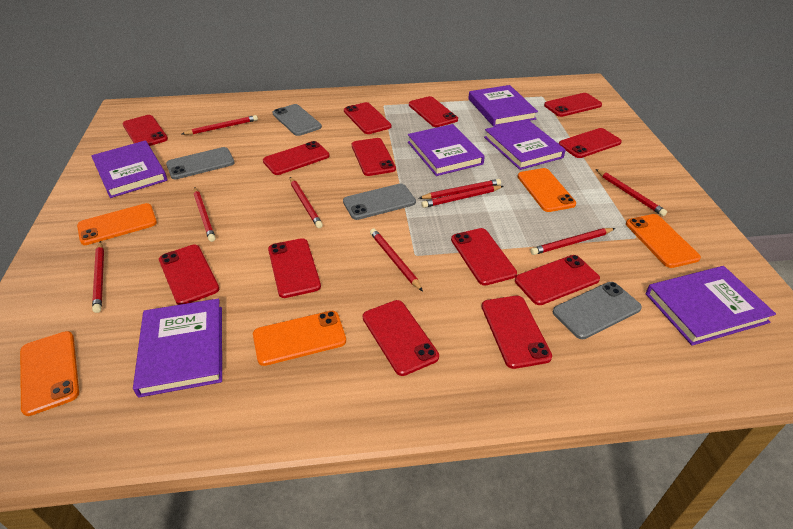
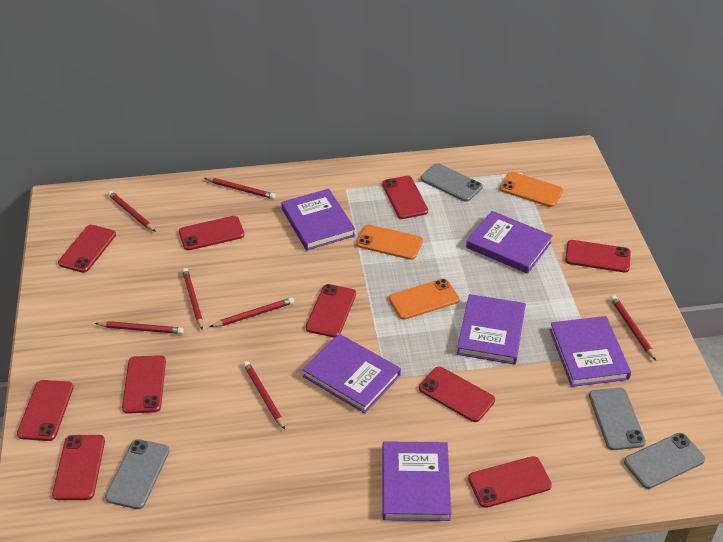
orange phone: [20,331,79,416] [77,203,157,245] [253,311,346,366] [518,168,576,212] [626,214,701,268] = 5 -> [356,225,423,260] [389,279,459,320] [499,172,563,207] = 3
red pencil: [92,241,104,313] [182,115,258,135] [193,187,216,242] [290,177,323,228] [370,228,423,291] [419,179,501,199] [422,186,503,208] [530,228,615,255] [596,169,667,216] = 9 -> [95,321,184,334] [108,191,156,232] [182,268,203,330] [204,178,275,199] [210,297,294,327] [243,361,285,430] [611,295,656,361] = 7
red phone: [122,115,168,146] [159,245,219,305] [263,141,330,175] [268,238,321,298] [344,102,392,134] [352,138,396,176] [363,300,439,376] [409,96,458,127] [451,228,517,286] [482,296,552,369] [515,255,600,305] [544,93,602,117] [559,128,622,158] = 13 -> [17,380,74,441] [52,435,105,500] [58,225,116,273] [122,355,166,414] [179,216,245,250] [306,284,356,338] [382,176,428,219] [419,366,495,422] [468,456,552,508] [565,240,631,272] = 10

